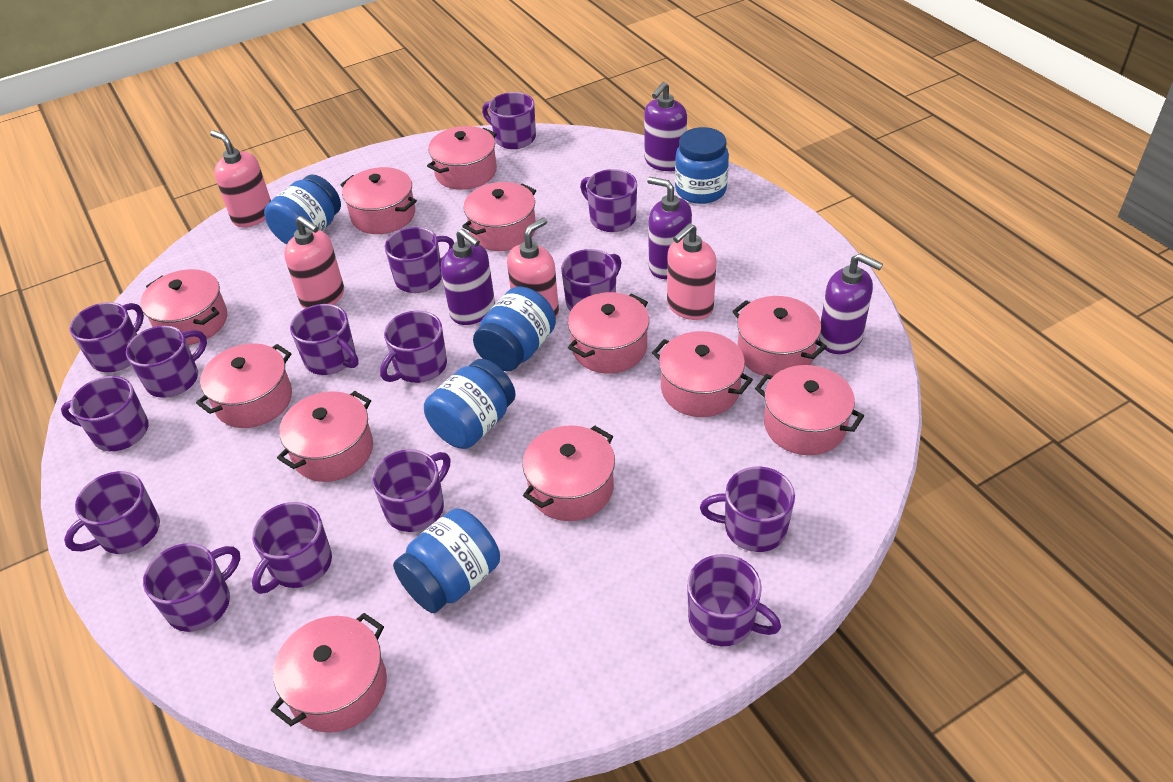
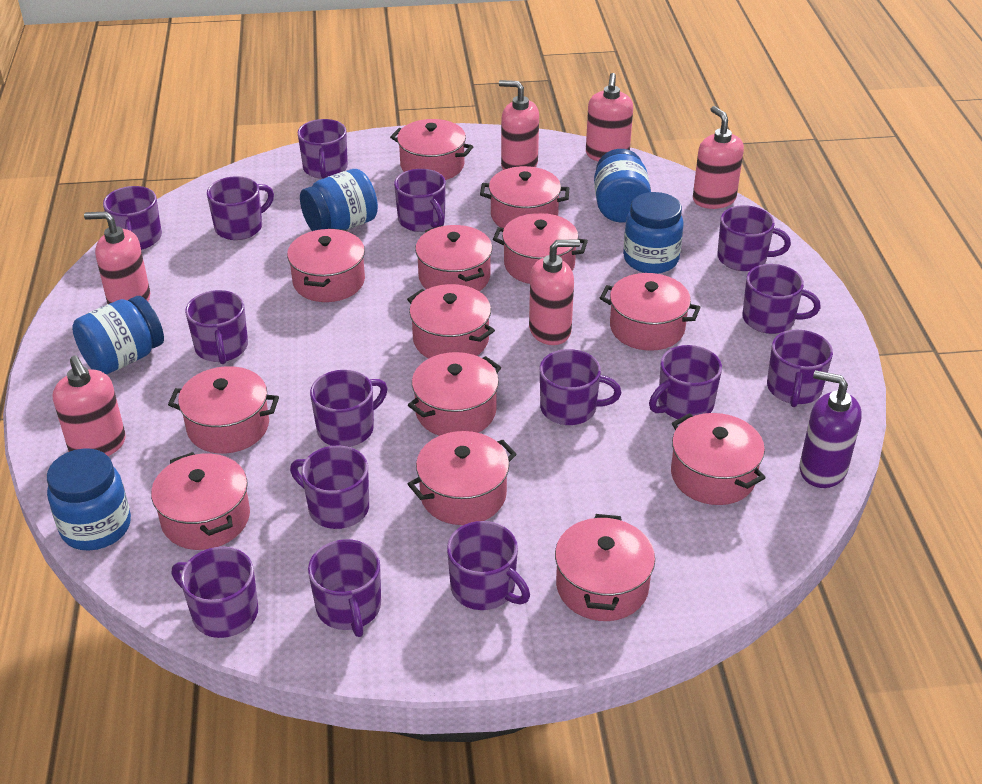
pink pot: [140,269,227,345] [196,343,292,428] [271,613,387,733] [277,391,373,482] [341,167,417,234] [427,126,497,190] [462,182,536,251] [523,426,615,521] [568,292,649,373] [652,331,753,417] [732,296,827,376] [755,365,864,455] = 12 -> [151,452,250,550] [168,366,279,454] [287,228,365,302] [390,119,474,180] [407,284,495,358] [408,352,501,436] [408,431,517,525] [415,225,492,291] [480,166,569,228] [493,213,588,284] [555,514,655,621] [600,273,701,351] [671,413,765,505] = 13
pink soap dispenser: [210,130,271,227] [284,216,344,309] [507,218,559,318] [667,223,716,320] = 4 -> [53,355,126,456] [84,211,150,304] [499,80,539,170] [529,240,580,345] [586,73,633,161] [693,106,744,209] = 6
purple soap dispenser: [441,229,495,325] [644,82,687,171] [647,177,692,279] [819,253,883,354] = 4 -> [799,370,862,488] = 1

